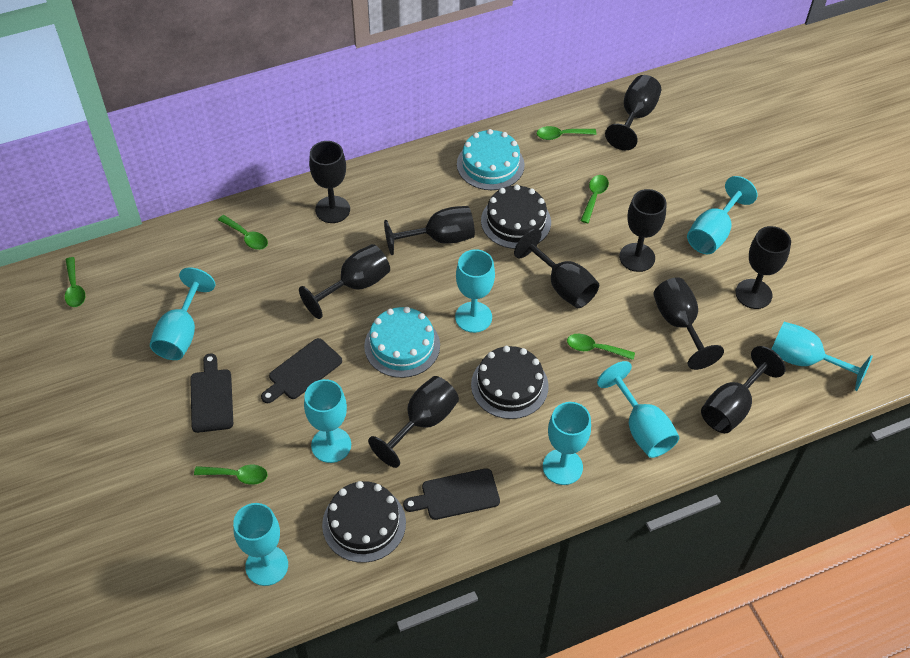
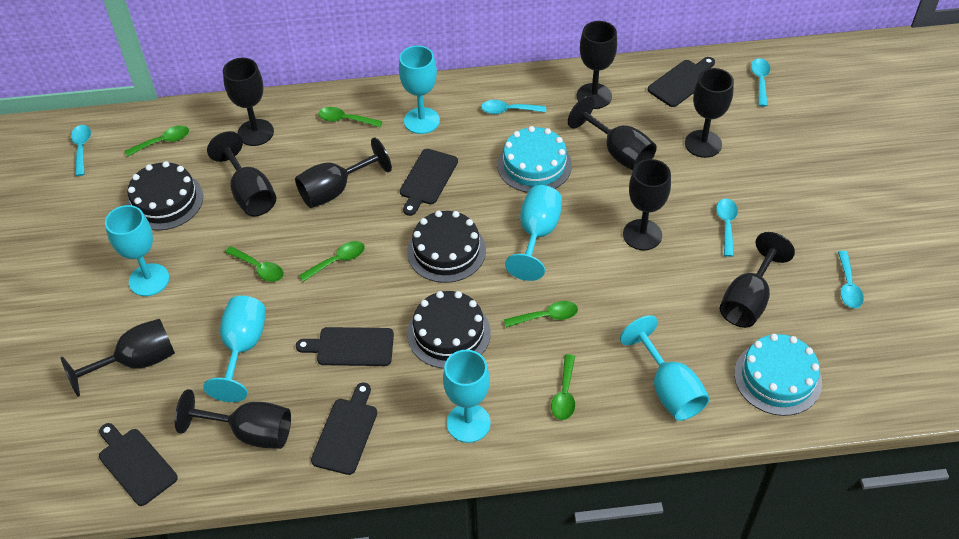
black cutting board: [190,353,233,433] [261,338,342,403] [403,468,500,520] = 3 -> [99,423,178,506] [296,327,394,366] [311,382,377,475] [400,149,458,216] [648,57,715,107] = 5
turquoise goblet: [150,267,215,360] [233,503,288,586] [304,379,351,463] [455,249,495,333] [543,402,591,485] [597,361,679,458] [687,176,758,254] [772,322,873,391] = 8 -> [105,205,169,296] [203,296,266,402] [399,46,440,134] [443,350,491,443] [505,185,562,281] [620,315,710,421] = 6
turquoise spoon: none = 0 -> [71,125,91,176] [481,100,546,114] [716,198,738,257] [751,58,770,106] [838,251,864,308] = 5

